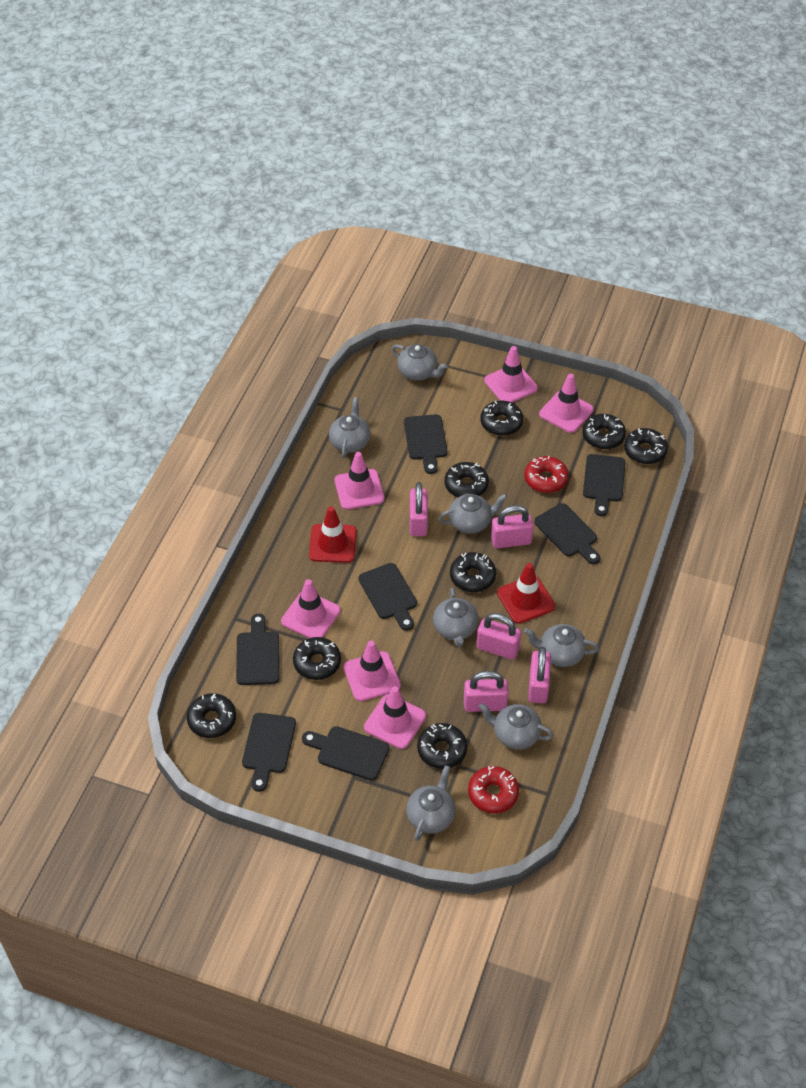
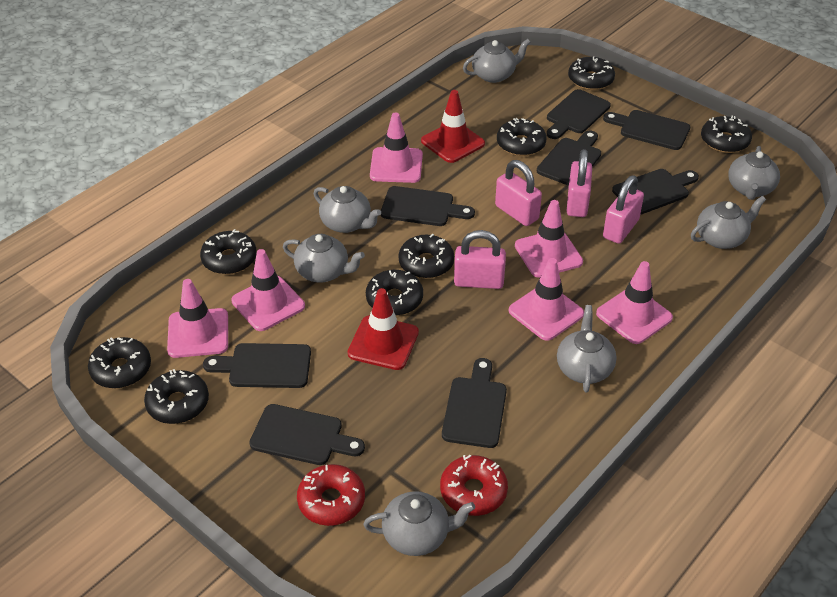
black cutting board: [236,614,279,685] [242,713,296,792] [302,726,389,781] [359,563,417,631] [404,414,448,474] [534,503,600,564] [583,454,625,516] = 7 -> [203,343,311,388] [249,404,365,465] [381,186,475,226] [442,358,507,448] [537,131,601,186] [547,89,611,139] [603,110,690,150] [612,169,699,215] = 8
pink padlock: [410,482,428,536] [464,671,509,712] [477,613,521,660] [491,505,534,548] [528,647,551,703] = 5 -> [454,230,506,289] [495,160,542,226] [567,149,592,217] [603,175,644,244] = 4

